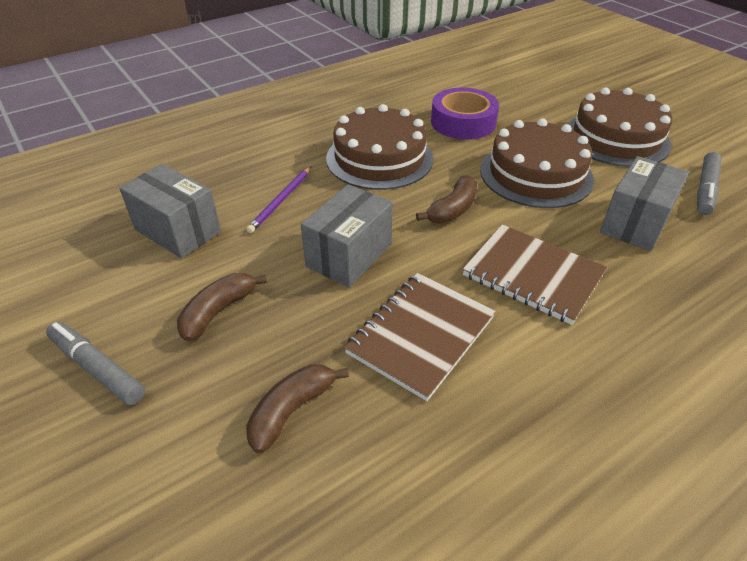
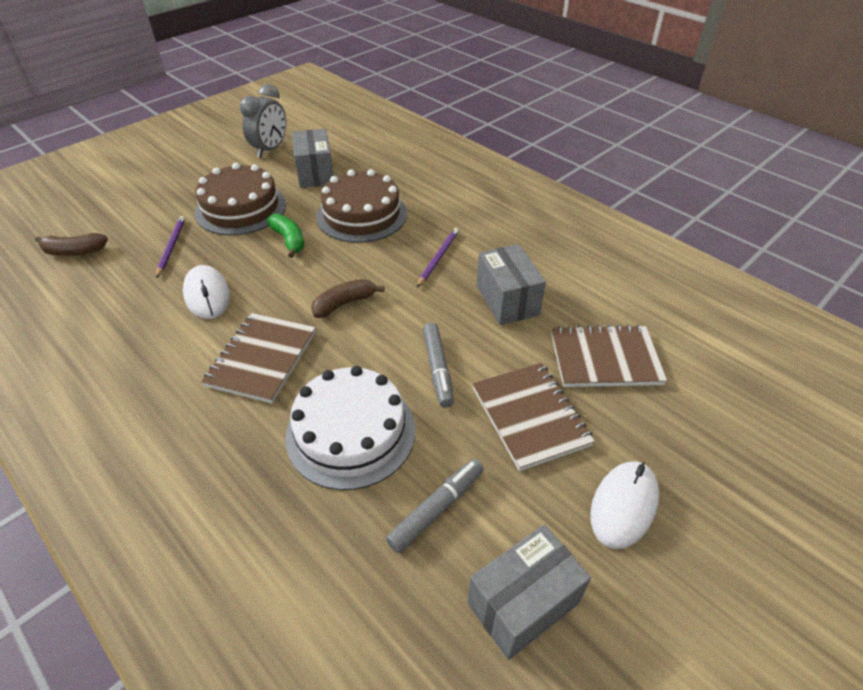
brown banana: [177,273,267,341] [246,364,349,454] [416,175,477,223] = 3 -> [35,233,108,256] [311,279,384,318] = 2
brown cake: [326,104,433,190] [480,118,594,208] [567,88,672,167] = 3 -> [195,163,286,235] [316,169,407,243] = 2
brown notebook: [344,273,496,401] [463,225,607,325] = 2 -> [201,313,316,403] [472,363,595,471] [551,325,667,387] = 3
green banana: none = 0 -> [266,214,304,258] = 1
grey clock: none = 0 -> [240,84,286,158] = 1
purple pencil: [246,166,312,233] = 1 -> [156,216,185,278] [417,228,459,287] = 2
purple tape: [431,87,499,140] = 1 -> none = 0
white cake: none = 0 -> [285,366,415,490] = 1
white mouse: none = 0 -> [183,265,230,319] [590,461,659,549] = 2

